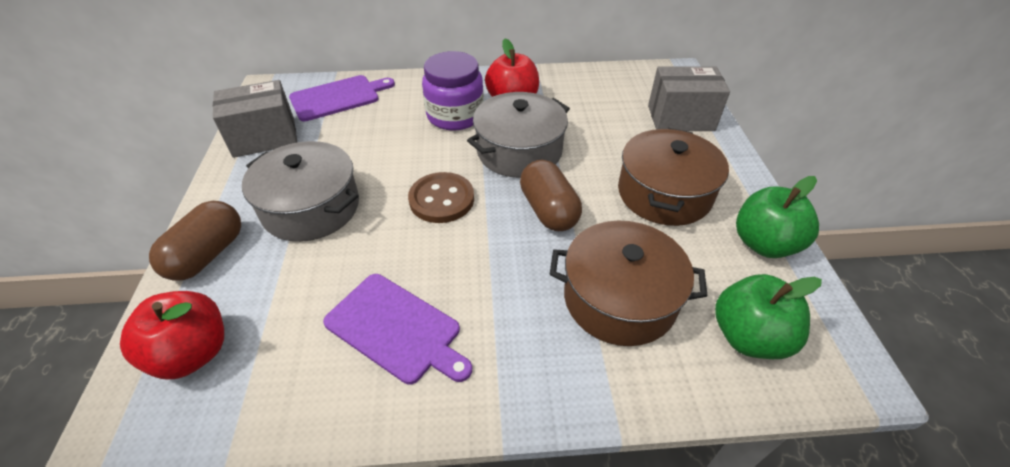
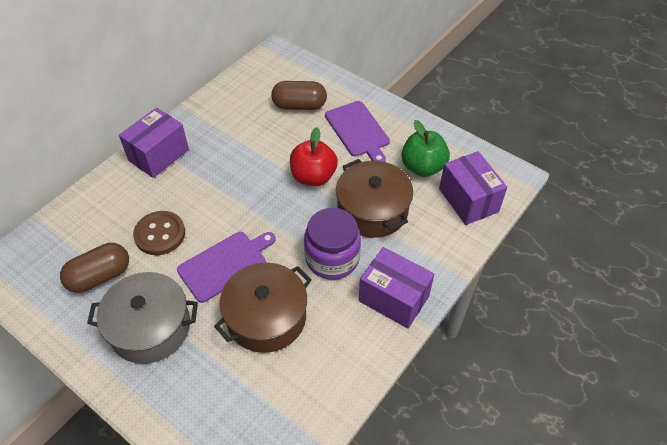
green apple: [715,274,822,359] [736,176,819,258] = 2 -> [401,120,450,177] = 1
grey box: [213,80,297,158] [648,66,730,131] = 2 -> none = 0
grey pot: [242,141,359,242] [467,92,570,178] = 2 -> [87,272,198,364] = 1
purple box: none = 0 -> [119,108,189,178] [359,247,434,329] [439,151,507,225] = 3
red apple: [120,291,224,379] [485,38,539,97] = 2 -> [290,127,338,186] = 1

